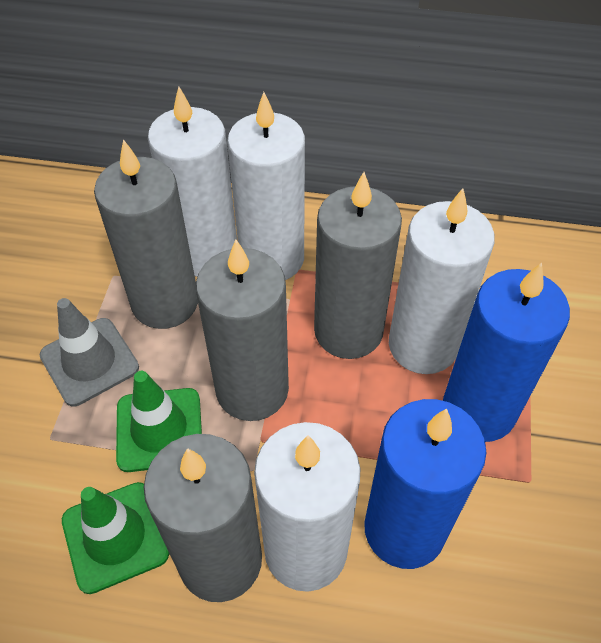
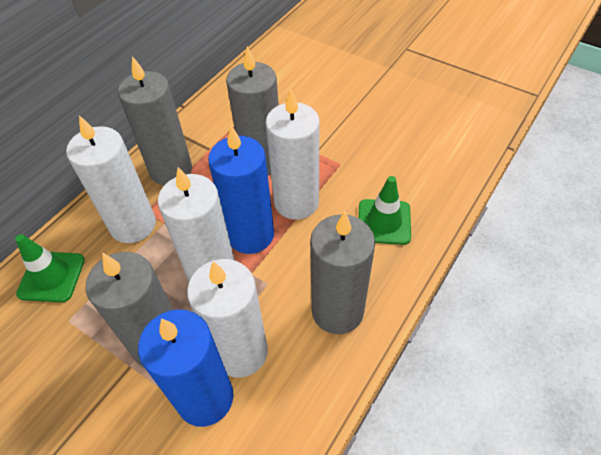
grey traffic cone: [40,298,139,406] = 1 -> none = 0

